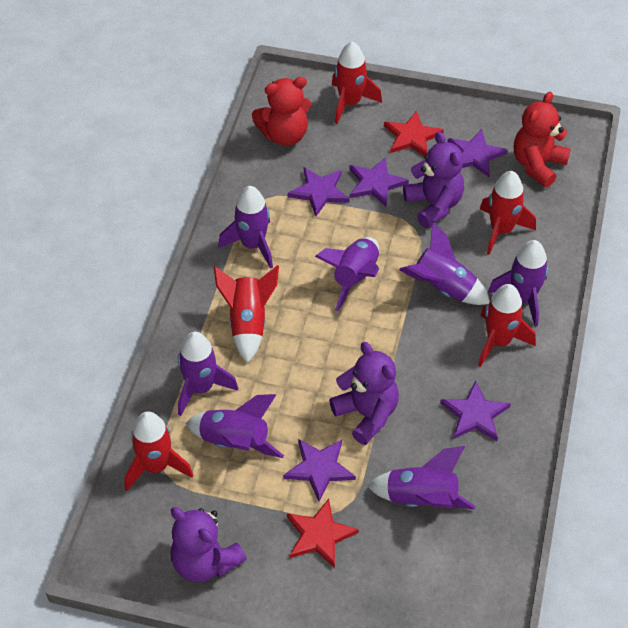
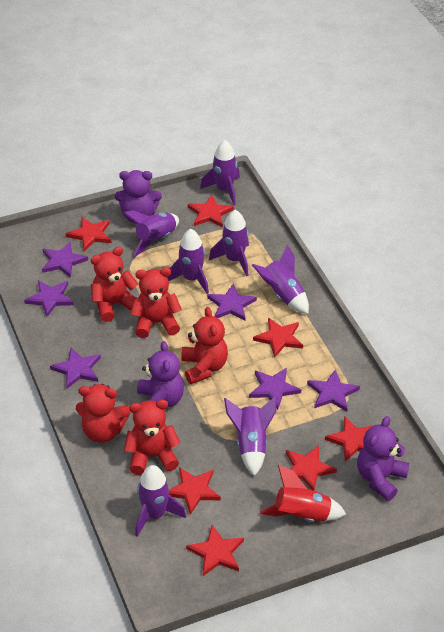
purple star: [283,439,356,502] [287,167,350,216] [349,157,409,207] [440,381,511,441] [448,129,508,177] = 5 -> [24,280,74,317] [42,242,88,278] [50,347,101,389] [207,284,257,321] [249,368,301,410] [307,370,360,412] = 6
red rocket: [125,411,193,491] [214,265,279,363] [332,41,382,124] [478,284,536,367] [480,171,536,255] = 5 -> [260,465,346,522] = 1
red star: [287,499,359,568] [384,111,444,156] = 2 -> [66,217,111,251] [169,467,221,515] [186,525,244,576] [188,195,234,227] [253,318,303,358] [286,446,337,491] [325,416,374,462] = 7
red teddy bear: [252,77,311,146] [514,92,571,188] = 2 -> [76,384,131,443] [91,247,138,322] [124,400,180,475] [130,267,182,338] [181,307,228,384] = 5

